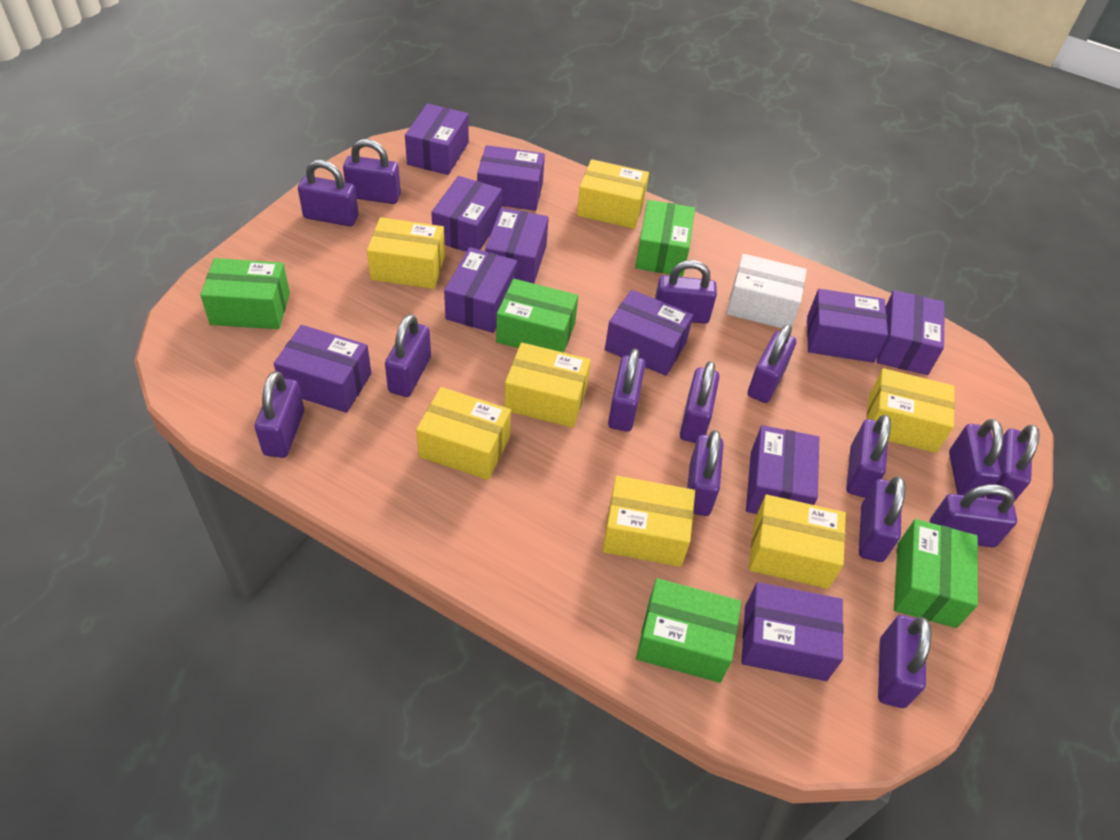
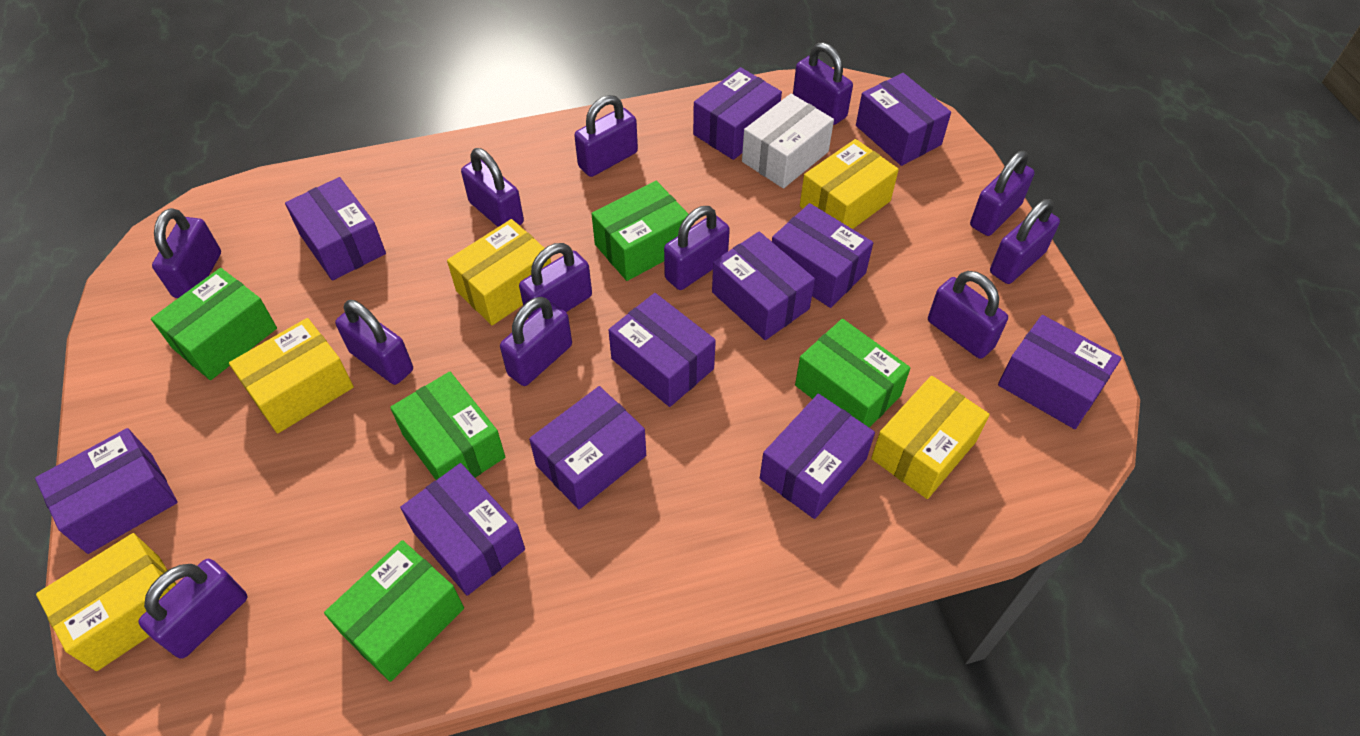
purple padlock: [255,371,304,458] [298,160,359,226] [343,139,401,204] [385,314,431,397] [608,349,646,432] [655,260,717,324] [680,361,719,443] [687,430,724,516] [748,324,796,403] [846,415,891,498] [859,476,906,562] [878,615,932,708] [930,484,1017,548] [949,419,1004,498] [986,424,1040,502] = 15 -> [138,559,247,659] [152,208,221,298] [335,300,413,385] [461,148,524,227] [500,297,572,386] [519,243,592,318] [574,95,638,177] [664,206,730,290] [793,42,853,125] [928,271,1008,359] [970,151,1035,236] [990,199,1060,284] = 12
yellow box: [367,217,445,289] [416,387,511,480] [504,343,591,428] [577,159,649,229] [602,476,695,567] [749,495,846,589] [866,368,955,453] = 7 -> [36,533,176,671] [229,318,354,433] [447,219,551,326] [800,139,899,229] [871,376,990,499] = 5

